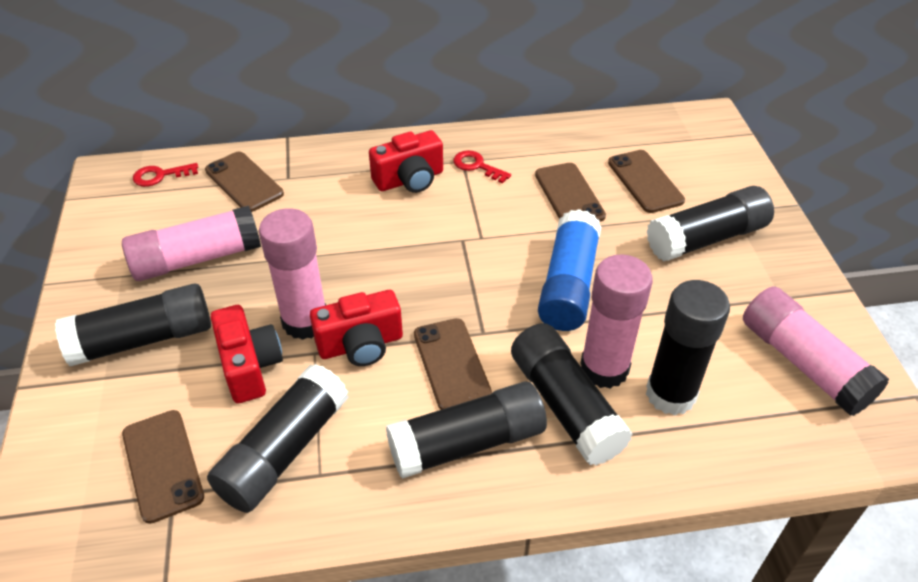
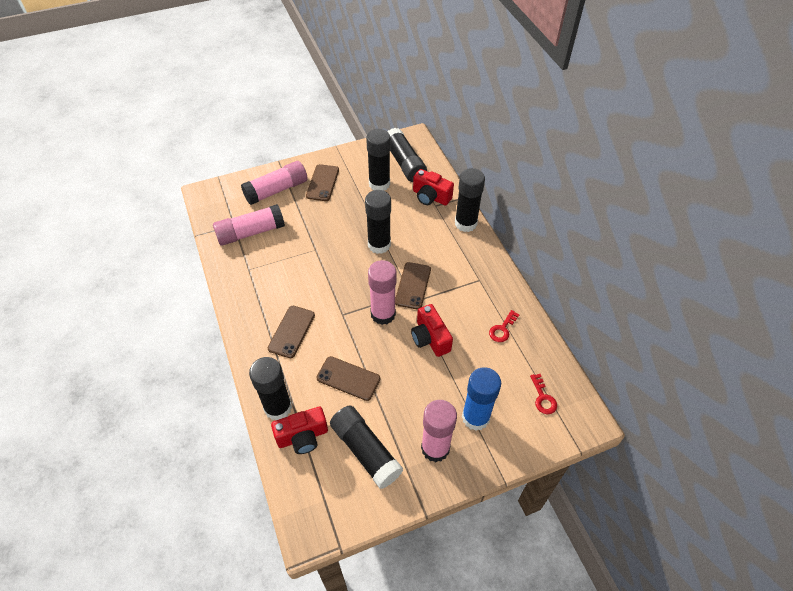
brown phone: [122,410,204,524] [205,152,284,212] [414,318,492,410] [535,163,606,222] [608,150,685,213] = 5 -> [268,306,315,358] [306,164,339,201] [317,356,380,401] [395,262,431,310] = 4

